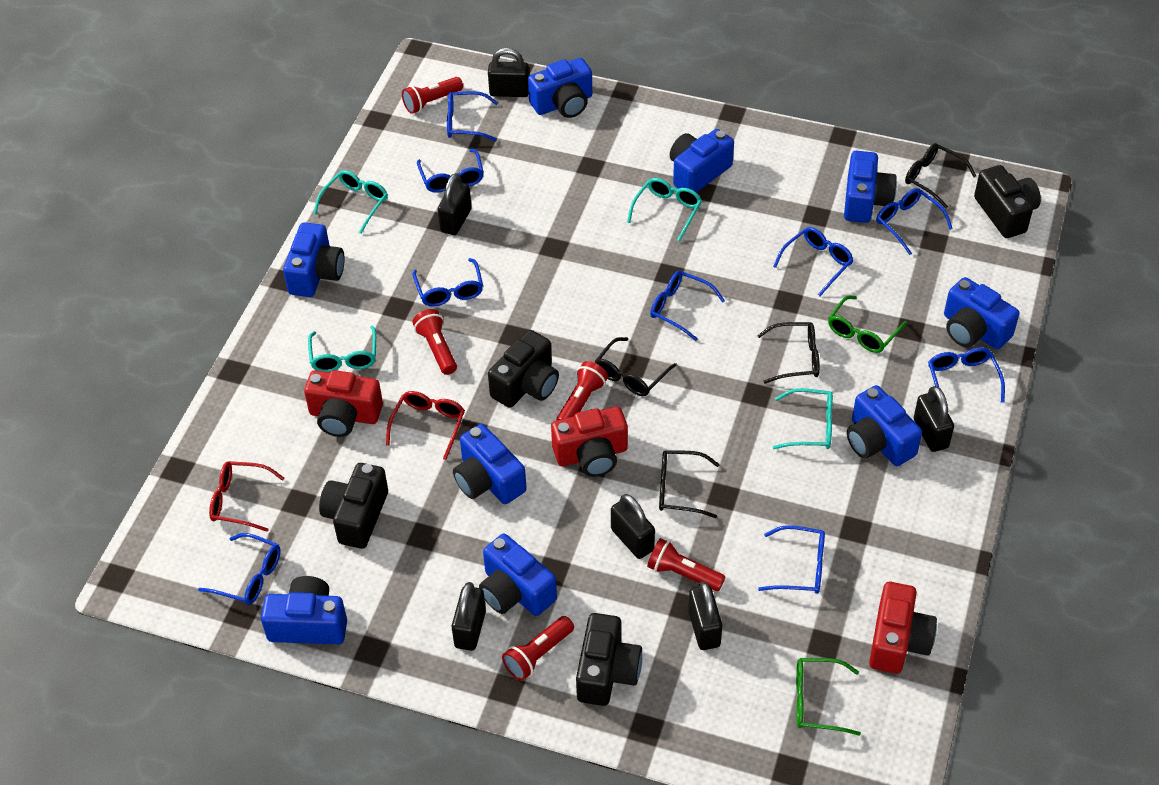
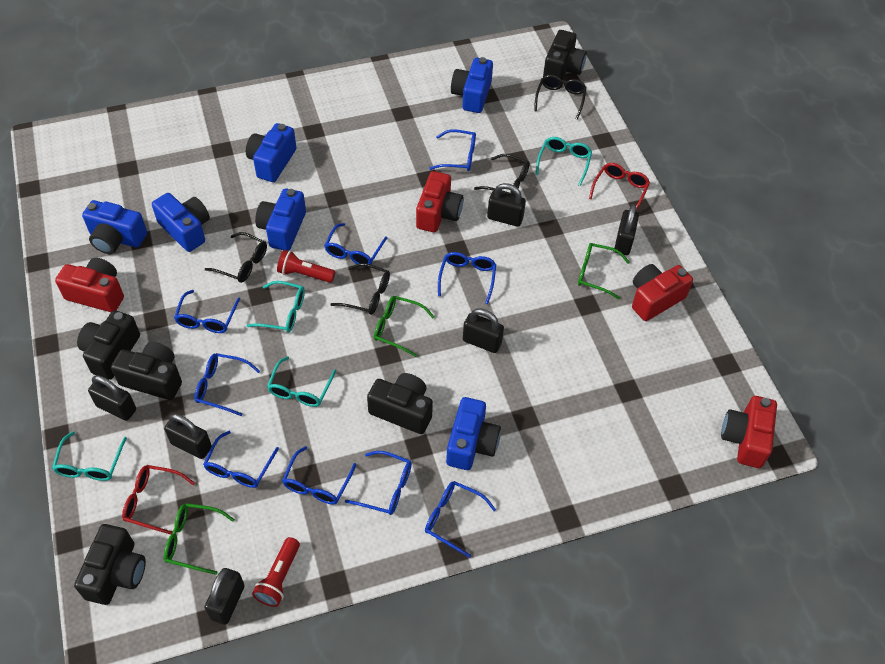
black camera: [319,463,388,549] [488,330,559,408] [576,613,642,706] [974,165,1041,238] = 4 -> [74,524,146,605] [77,310,140,380] [111,342,182,400] [367,373,433,434] [543,30,587,80] = 5
blue camera: [261,576,347,644] [283,222,345,297] [453,424,527,504] [479,534,557,616] [528,58,592,118] [670,129,734,193] [844,151,897,223] [847,385,922,466] [944,277,1020,349] = 9 -> [82,200,147,254] [152,193,210,252] [246,123,297,182] [255,188,306,251] [446,397,501,470] [451,57,493,113] = 6
green glasses: [796,658,861,736] [828,295,907,353] = 2 -> [164,503,235,575] [374,296,435,357] [578,243,630,300] = 3
red camera: [304,370,383,437] [551,407,628,477] [869,582,937,674] = 3 -> [55,258,124,312] [416,171,463,232] [632,264,693,321] [721,396,777,468] = 4
red flashlight: [402,77,463,114] [412,309,457,375] [502,616,574,681] [556,361,608,420] [647,538,725,591] = 5 -> [252,537,300,607] [277,250,335,283] = 2

